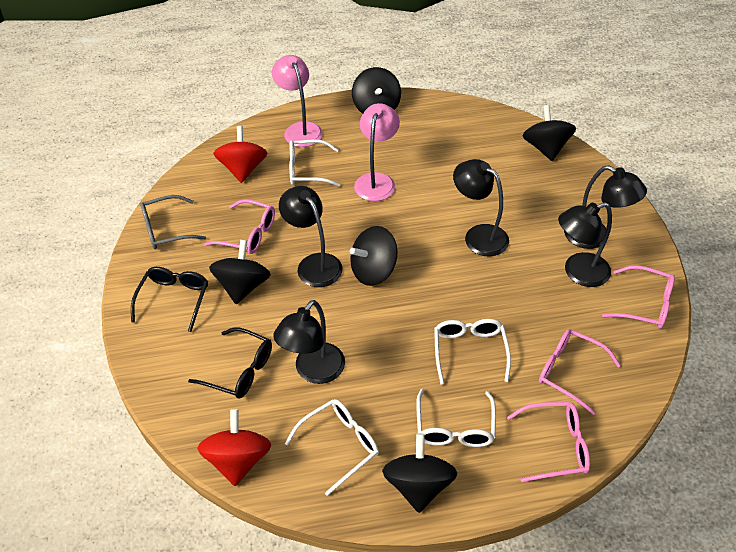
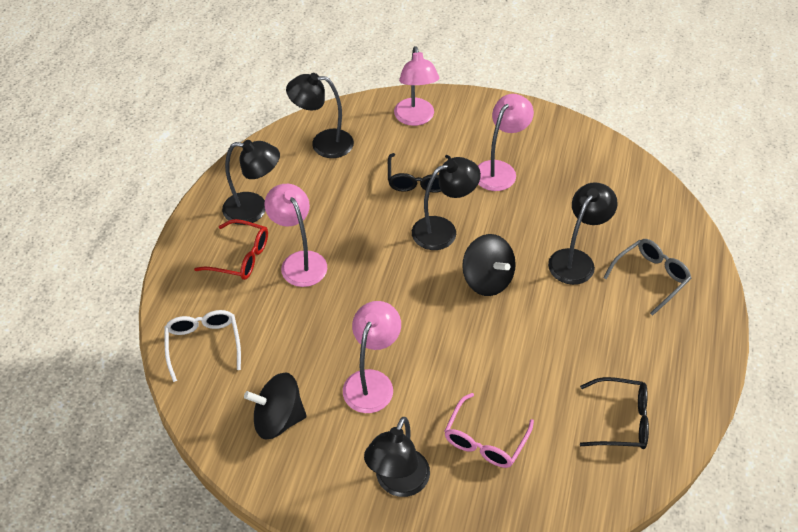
black spinning top: [209,240,271,304] [350,226,398,286] [352,67,401,114] [382,433,457,513] [522,105,576,161] = 5 -> [244,372,307,440] [462,234,516,296] = 2
pink glasses: [204,199,275,254] [507,402,590,482] [539,329,621,415] [602,265,675,329] = 4 -> [444,393,534,468] = 1
pink lamp: [272,55,323,147] [354,103,400,201] = 2 -> [264,184,327,287] [343,301,401,413] [394,46,439,126] [478,94,534,191] = 4
red glasses: none = 0 -> [194,219,268,280] = 1
red spinning top: [197,409,271,486] [213,126,267,183] = 2 -> none = 0
white glasses: [285,399,379,496] [289,139,340,187] [416,389,496,447] [434,319,511,384] = 4 -> [165,310,241,382] = 1

